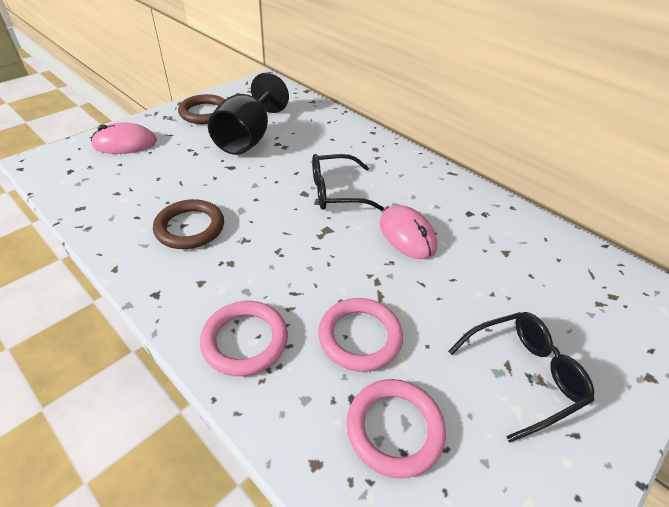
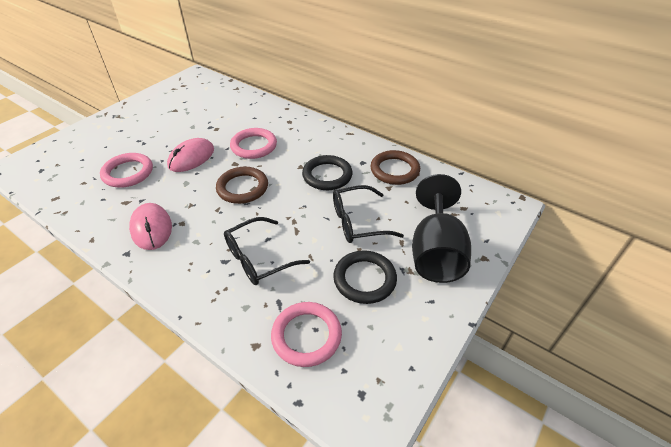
black ring: none = 0 -> [302,155,353,190] [333,250,397,304] = 2

